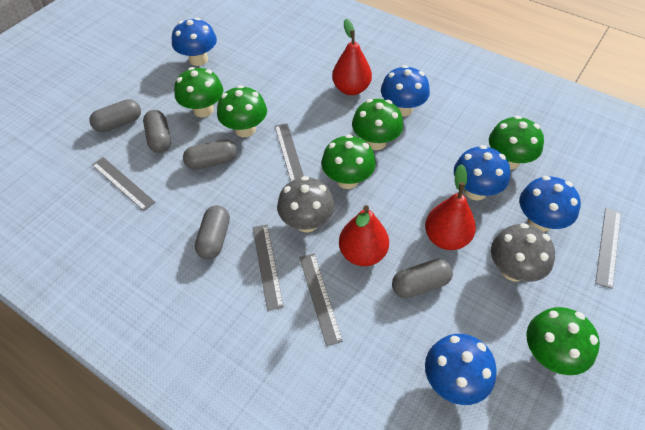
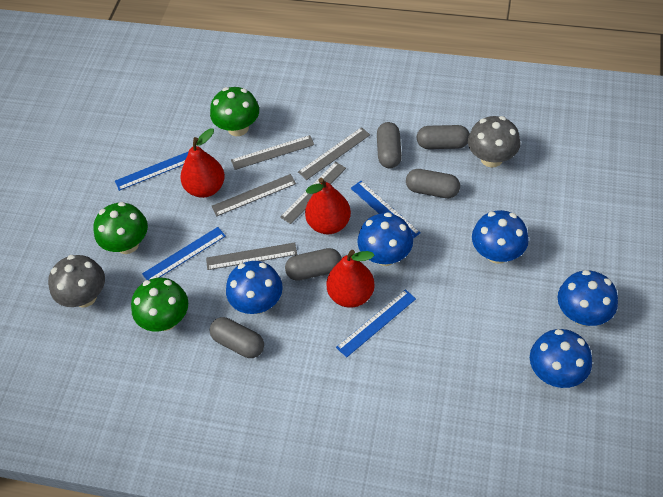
blue ruler: none = 0 -> [115,151,189,191] [142,227,226,280] [336,289,416,358] [351,181,421,239] = 4
green mushroom: [174,67,223,117] [217,85,267,137] [321,134,376,189] [352,99,403,150] [489,115,544,169] [527,307,600,375] = 6 -> [93,202,148,254] [131,278,188,331] [210,87,259,136] = 3

